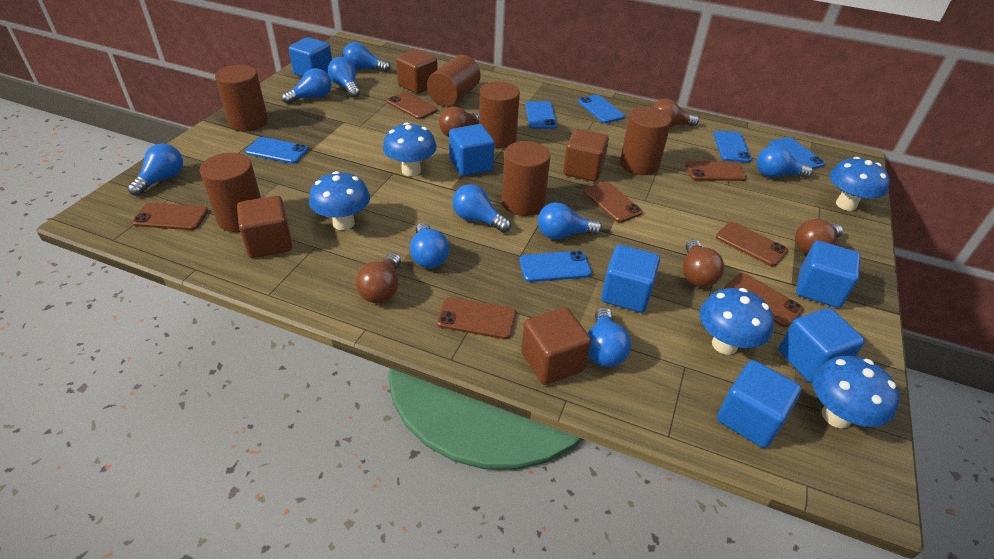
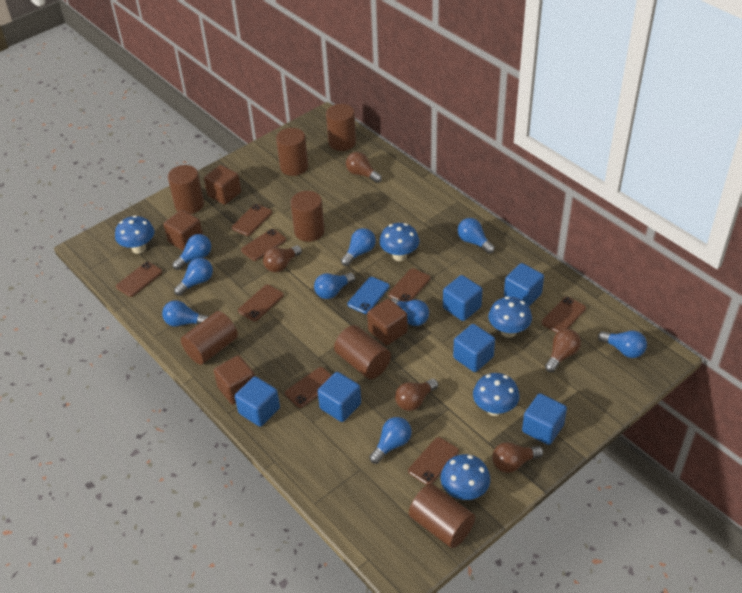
blue phone: [245,137,308,164] [519,251,592,282] [525,101,557,129] [578,95,625,123] [714,131,752,163] [769,137,825,169] = 6 -> [347,277,390,314] = 1
brown cylinder: [200,153,261,232] [215,65,268,131] [427,55,481,107] [479,82,520,148] [502,141,551,216] [620,107,672,175] = 6 -> [168,165,204,214] [181,311,238,365] [276,128,308,176] [291,191,325,242] [326,104,356,151] [334,325,391,379] [409,484,475,548] = 7
brown phone: [132,203,209,230] [387,92,438,119] [437,297,516,339] [583,181,643,223] [685,161,747,181] [716,222,788,266] [724,273,803,327] = 7 -> [116,262,162,297] [232,204,272,236] [238,285,284,322] [241,229,286,261] [285,367,332,408] [388,268,431,302] [408,437,459,485] [542,297,586,333] = 8

